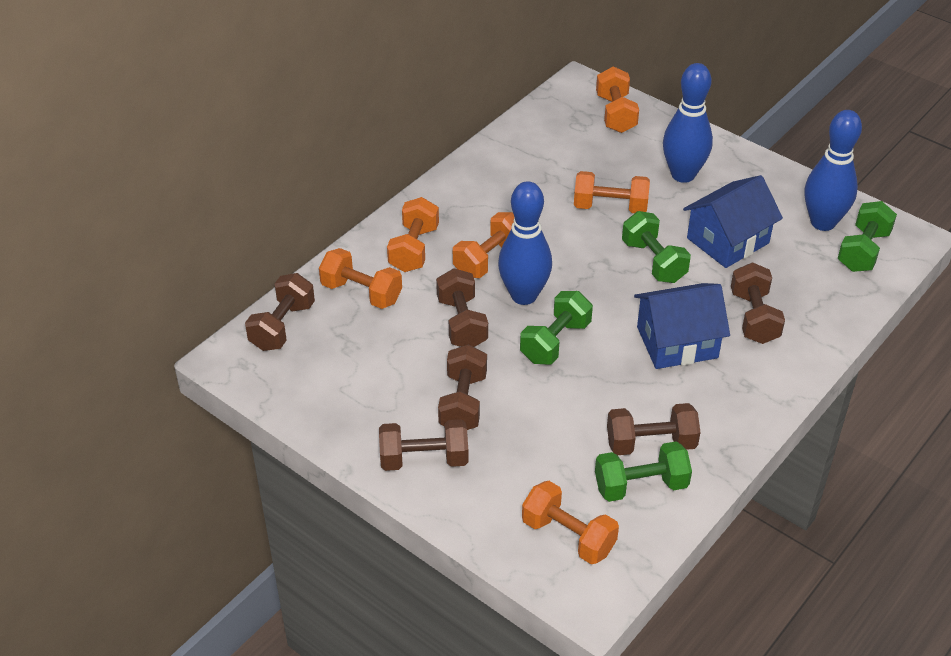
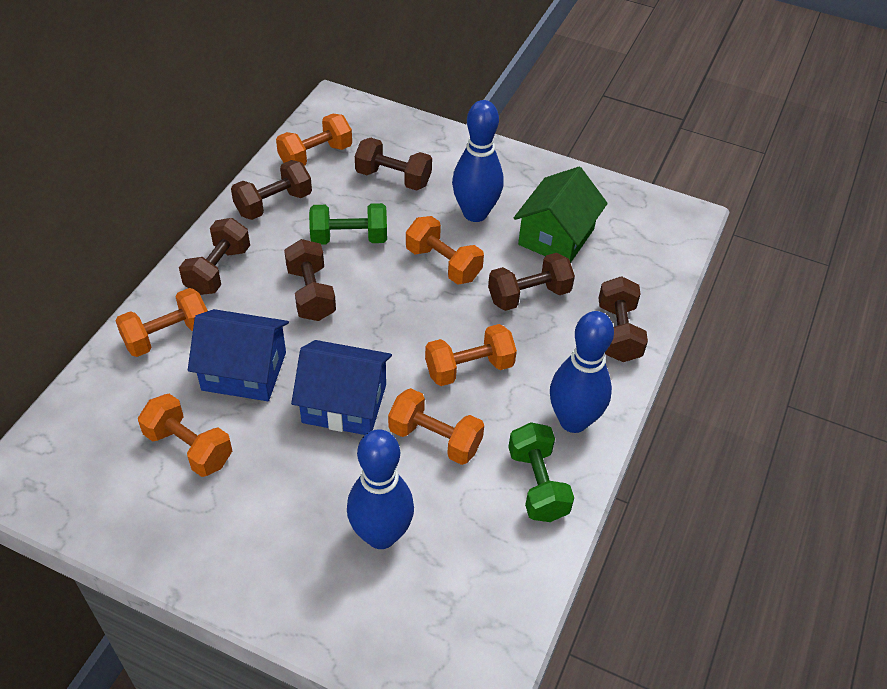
green dumbbell: [520,291,593,365] [595,441,692,502] [622,211,691,283] [838,201,897,272] = 4 -> [309,203,387,245] [508,422,574,522] = 2
green house: none = 0 -> [514,167,608,263] = 1

